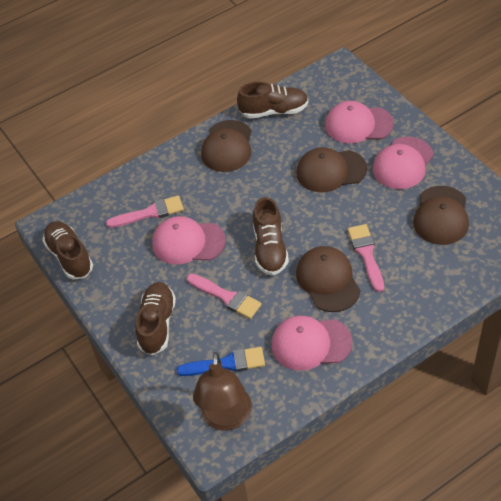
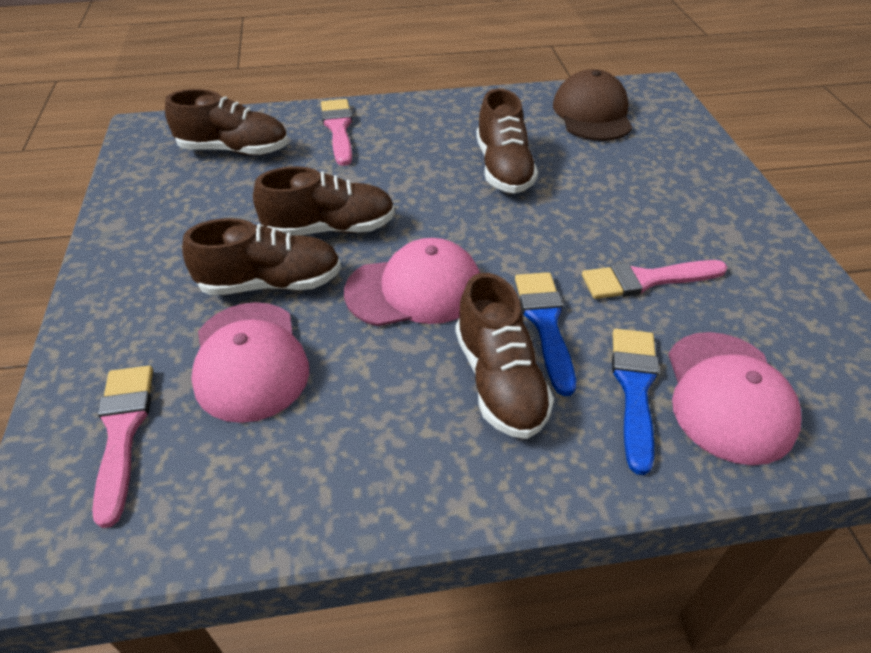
blue brush: [177,347,265,376] = 1 -> [515,272,576,396] [612,329,659,475] = 2
brown cap: [201,120,251,172] [296,147,367,192] [296,246,360,312] [413,186,469,245] = 4 -> [553,69,632,141] = 1
brown lamp: [193,352,252,431] = 1 -> none = 0
brown shoe: [42,221,93,280] [135,282,176,355] [237,82,309,119] [253,197,289,276] = 4 -> [165,89,288,156] [182,218,341,295] [253,166,395,236] [455,273,554,439] [476,88,538,194] = 5
pink cap: [152,216,226,265] [272,316,352,371] [325,101,394,144] [373,137,434,189] = 4 -> [191,302,309,423] [344,238,480,326] [668,332,802,465] = 3

